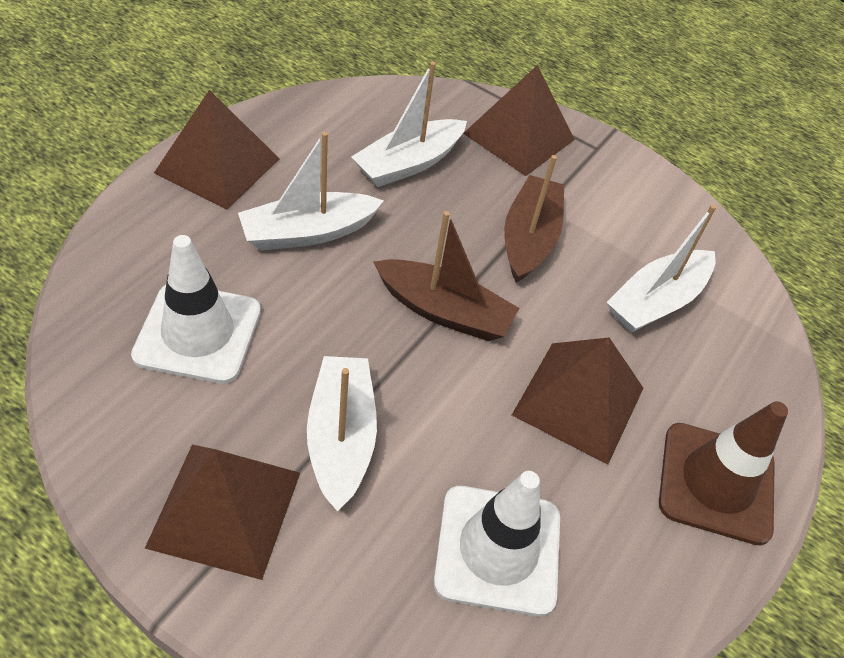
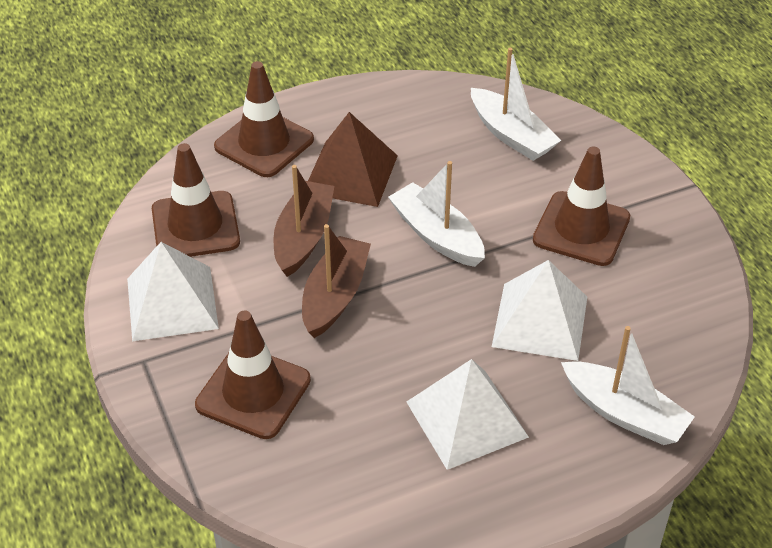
brown pyramid: [145,445,300,580] [154,90,280,210] [463,65,575,176] [512,338,643,465] = 4 -> [308,112,398,207] = 1
brown traffic cone: [659,401,788,546] = 1 -> [152,143,240,257] [195,310,311,439] [214,61,314,177] [533,146,630,266] = 4
white boat: [238,132,384,251] [307,356,377,511] [351,61,467,187] [606,204,716,333] = 4 -> [388,161,485,267] [471,48,561,161] [561,326,695,445] = 3
white pyramid: none = 0 -> [127,242,219,341] [407,359,529,470] [492,260,587,361] = 3
white traffic cone: [131,235,261,384] [434,471,560,617] = 2 -> none = 0

